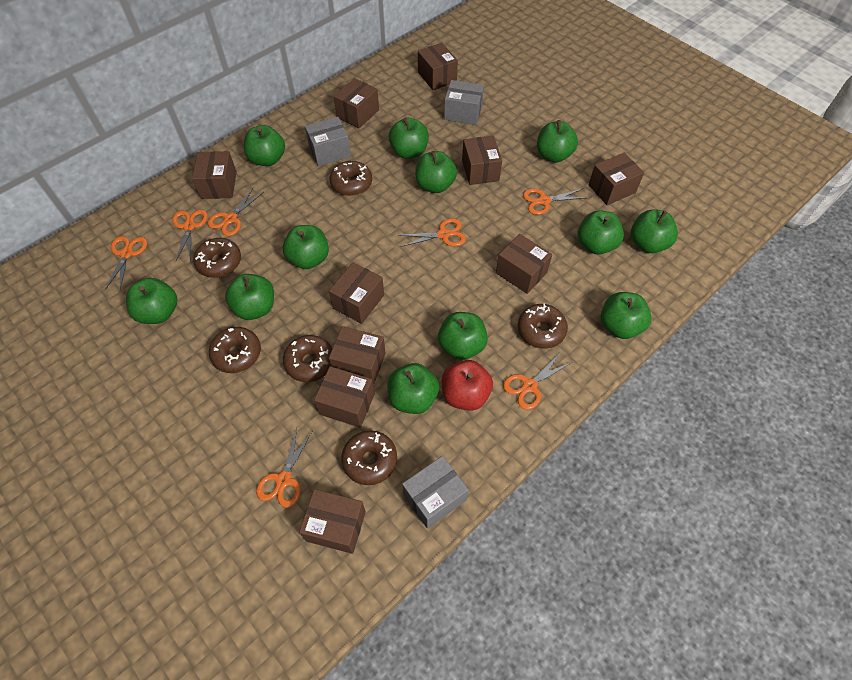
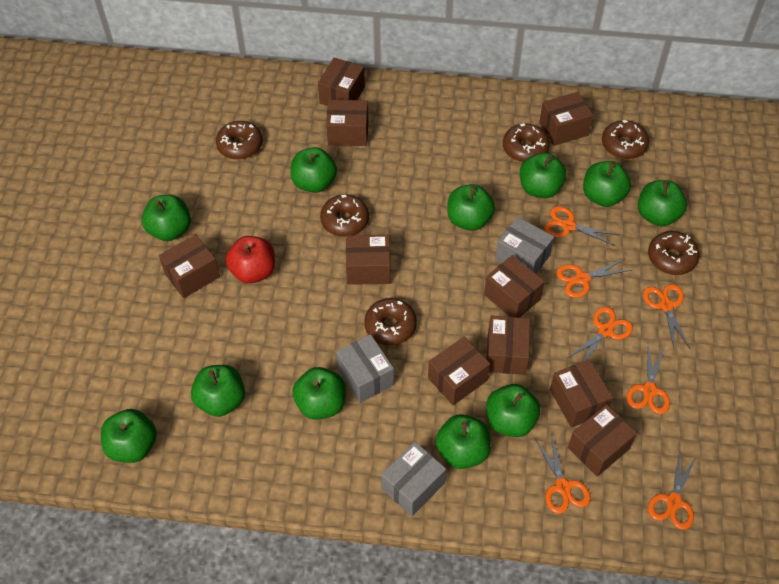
green apple: [126,278,177,324] [225,274,274,320] [244,125,285,166] [283,225,329,269] [387,363,439,414] [389,117,429,159] [415,151,457,193] [438,312,488,360] [537,120,578,162] [578,210,624,254] [601,292,652,339] [631,209,678,253] = 12 -> [101,409,157,463] [142,195,191,241] [191,365,245,417] [291,147,337,193] [292,367,346,420] [436,414,490,469] [447,184,495,231] [486,384,540,437] [520,153,567,198] [583,161,631,207] [638,180,687,227] = 11

